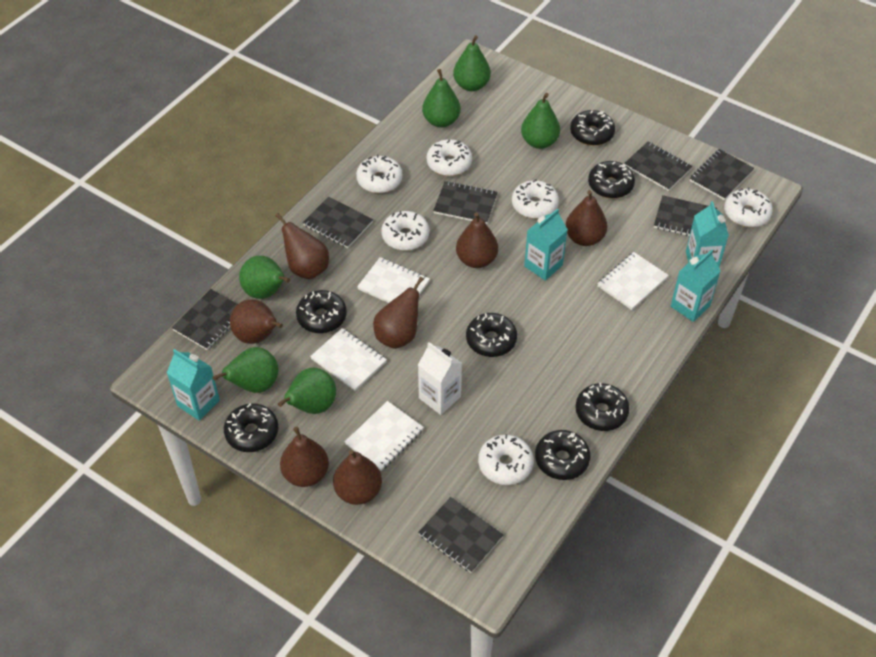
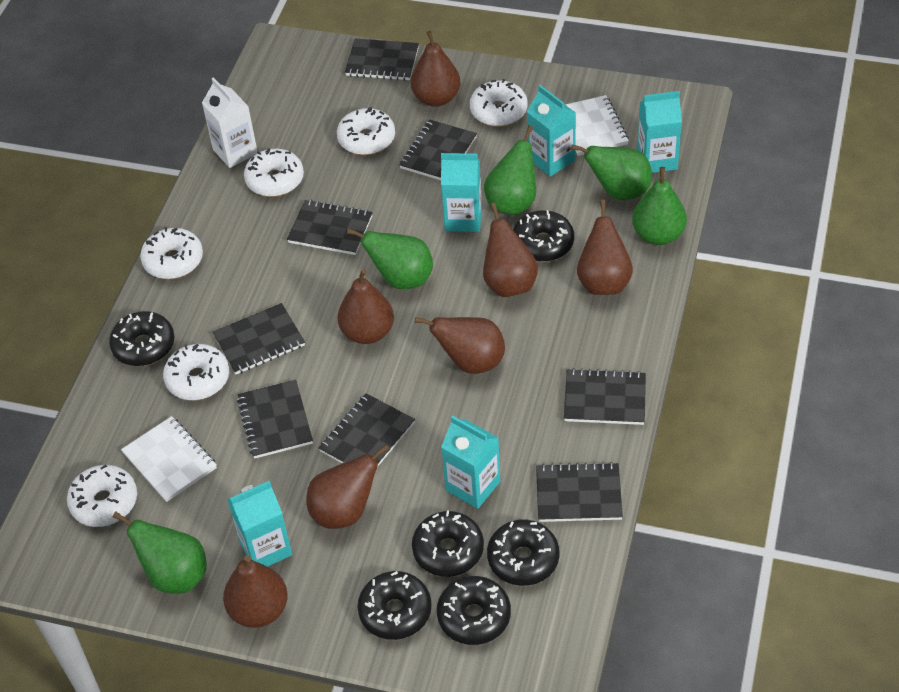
black donut: [224,403,278,452] [296,290,347,333] [466,313,517,357] [535,430,590,480] [570,110,615,146] [575,383,630,431] [588,161,635,199] = 7 -> [109,311,175,366] [358,571,432,640] [412,511,484,577] [437,576,511,645] [487,519,560,586] [513,210,574,262] = 6
black notebook: [172,289,238,350] [303,197,373,248] [418,497,503,573] [433,181,498,224] [624,142,692,191] [654,195,717,236] [690,149,754,200] = 7 -> [213,303,305,375] [237,380,313,459] [287,200,373,255] [319,393,415,466] [345,39,419,81] [399,119,477,180] [536,462,623,522] [564,368,646,425] = 8
green pear: [213,347,278,393] [239,256,290,299] [278,368,336,414] [422,69,461,127] [453,35,491,91] [521,93,560,149] = 6 -> [113,511,207,594] [347,228,433,289] [484,125,536,215] [571,144,652,200] [632,167,687,245] = 5
turquoise carton: [167,349,220,421] [524,208,568,281] [671,249,721,322] [686,201,729,267] = 4 -> [227,481,292,567] [441,153,482,232] [441,415,500,509] [527,85,576,177] [637,91,682,173] = 5
white notebook: [310,328,387,391] [345,401,424,471] [357,257,430,303] [597,252,669,310] = 4 -> [121,416,217,502] [566,95,629,156] = 2

